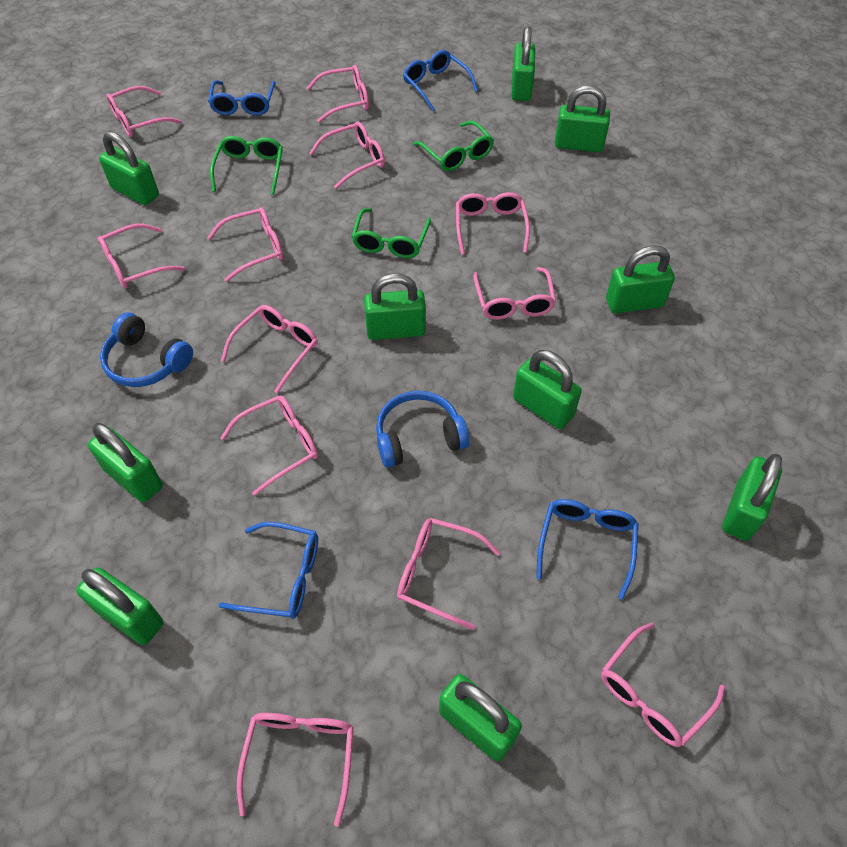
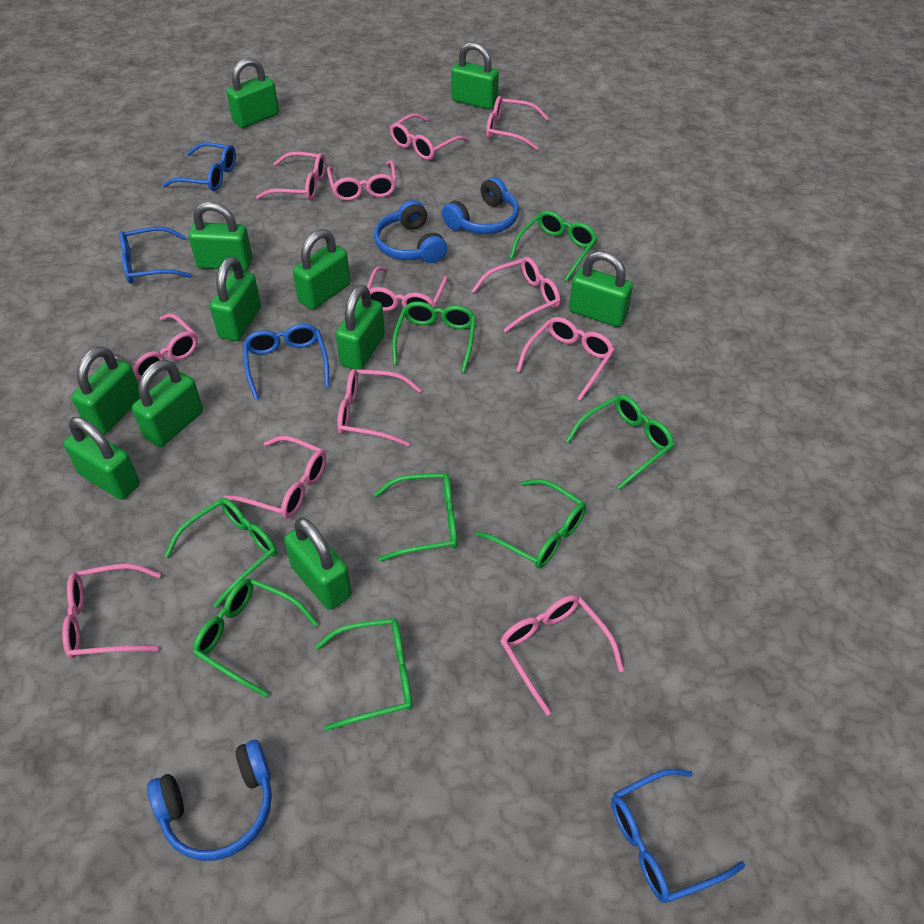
blue headphones: [100,312,193,387] [376,391,469,468] = 2 -> [147,740,272,861] [374,200,447,263] [442,177,519,234] = 3
green glasses: [210,136,283,195] [351,208,431,259] [413,121,494,171] = 3 -> [164,498,277,608] [193,578,318,697] [315,618,413,731] [374,473,457,561] [392,301,476,373] [475,479,586,569] [509,211,598,282] [566,395,674,490] = 8
green padlock: [76,568,164,645] [88,423,163,502] [99,131,159,205] [364,273,426,340] [439,674,522,762] [511,27,535,101] [513,350,582,429] [555,85,610,152] [606,246,675,313] [722,454,782,541] = 10 -> [63,417,140,500] [72,346,140,435] [132,360,203,447] [189,202,252,271] [210,257,261,341] [226,58,279,128] [284,517,352,610] [293,229,350,310] [336,285,385,370] [451,42,499,109] [569,251,633,327] = 11

